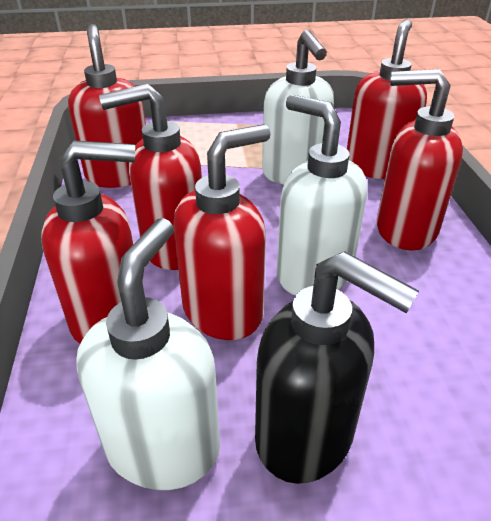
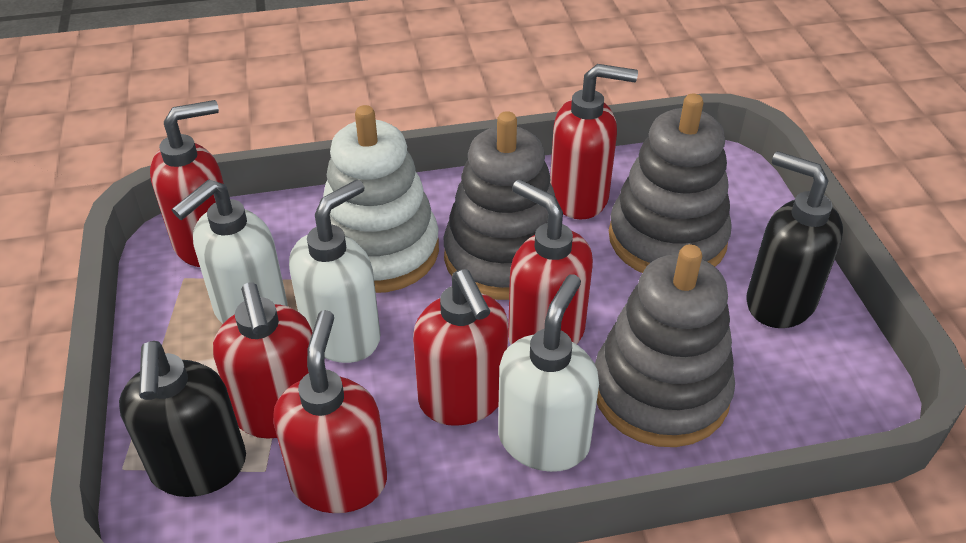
black soap dispenser: [255,251,419,484] = 1 -> [119,341,246,497] [746,151,843,328] = 2
grey stacking toy: none = 0 -> [444,111,555,300] [595,244,735,447] [609,94,732,273] = 3
white stacking toy: none = 0 -> [323,105,439,293] = 1

